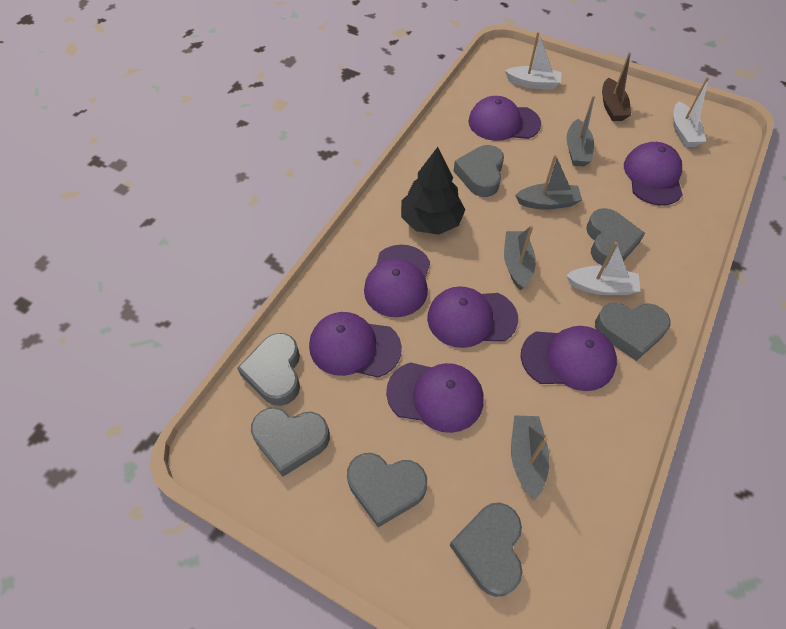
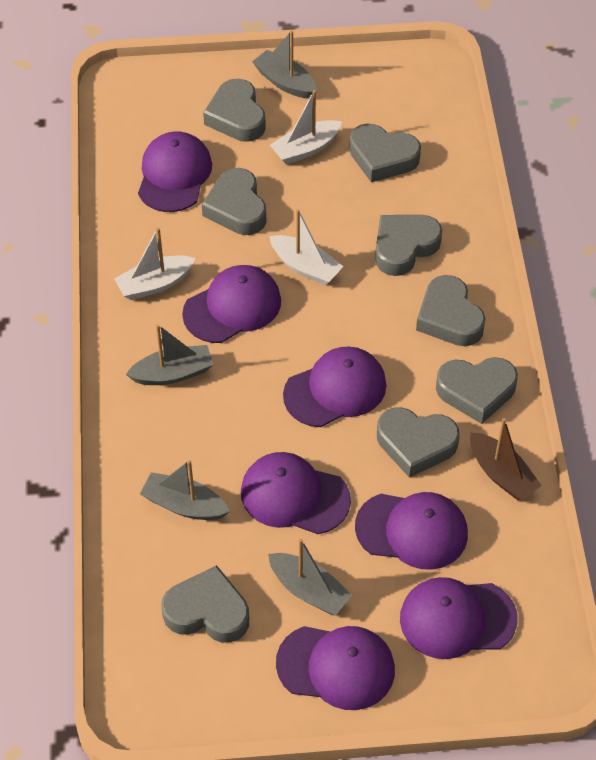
black tree: [401,147,466,235] = 1 -> none = 0
grey heart: [237,333,300,406] [251,407,330,477] [347,453,427,527] [450,503,523,597] [454,145,504,197] [586,208,645,266] [595,303,671,361] = 7 -> [161,565,249,643] [202,168,266,235] [203,79,266,142] [349,124,421,182] [375,215,442,276] [377,407,459,478] [416,275,486,346] [436,357,518,424] = 8

